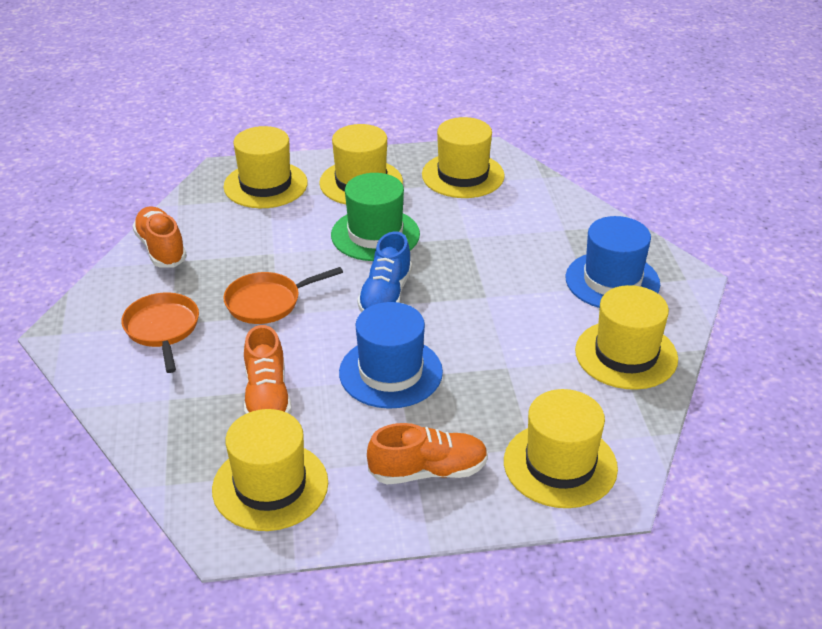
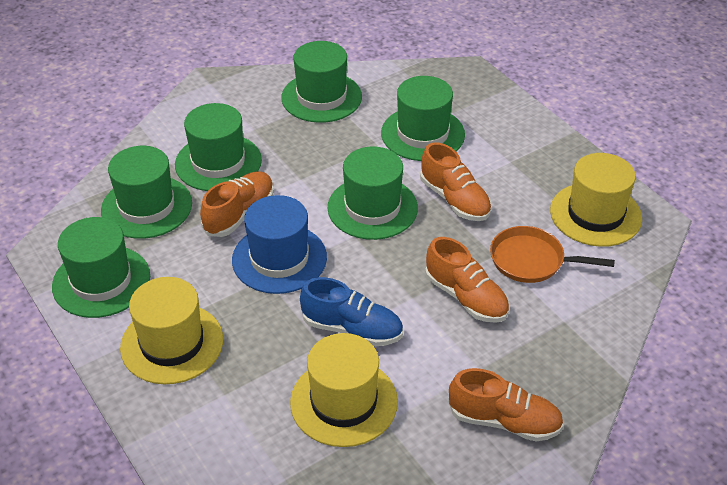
blue hat: [339,302,443,409] [566,216,660,308] = 2 -> [232,195,327,294] = 1
green hat: [331,173,420,261] = 1 -> [52,217,150,318] [101,146,192,239] [175,103,262,191] [281,41,362,123] [327,146,418,240] [381,76,465,161] = 6
orange pan: [121,292,199,373] [224,267,343,324] = 2 -> [490,226,615,283] = 1
orange shoe: [132,206,187,268] [244,325,291,414] [367,423,488,485] = 3 -> [200,171,274,237] [420,142,492,221] [425,237,509,323] [448,368,564,442] = 4
yellow hat: [212,409,328,531] [223,126,308,208] [319,124,403,205] [422,117,505,198] [504,389,618,508] [575,285,678,390] = 6 -> [120,277,223,384] [290,333,398,447] [550,153,642,247] = 3

